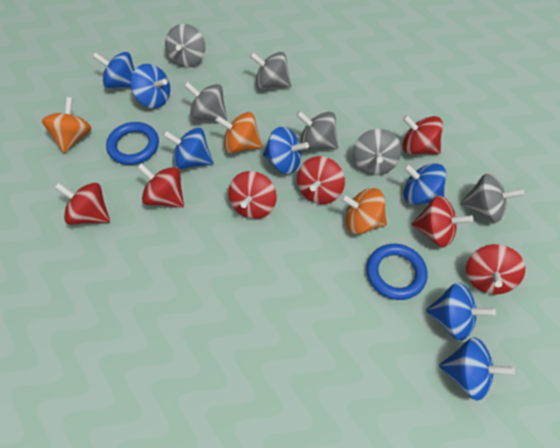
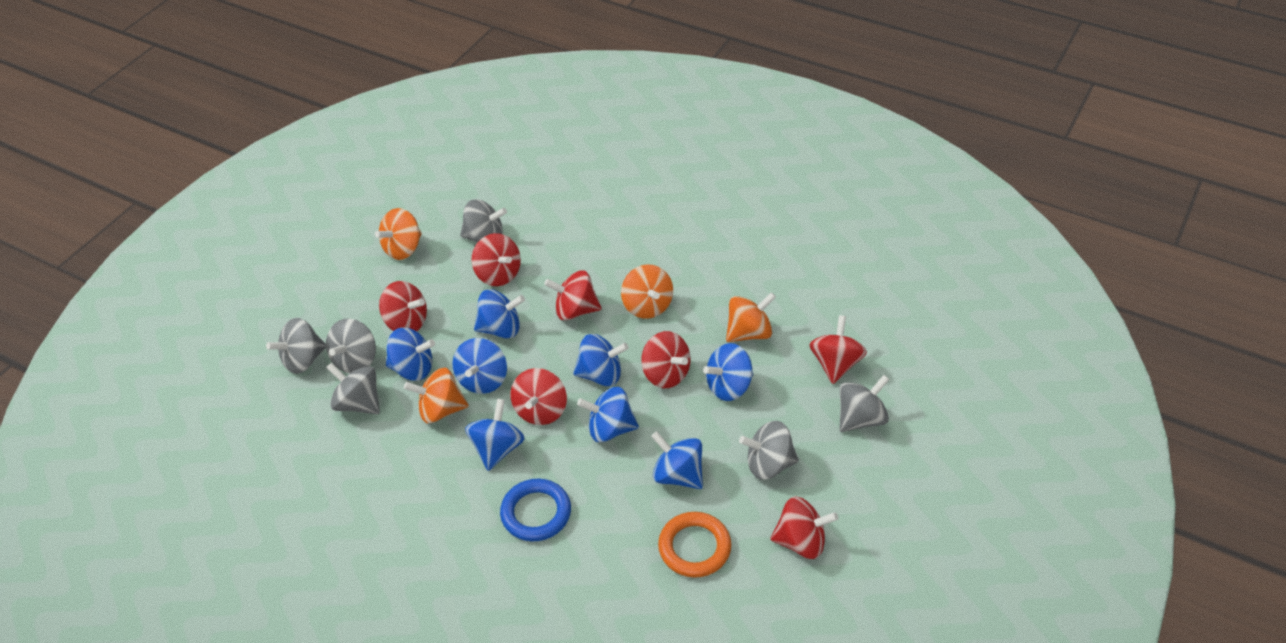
blue ring: [106,122,159,165] [366,244,427,300] = 2 -> [500,479,571,542] = 1
blue spinning top: [93,52,135,89] [131,64,170,108] [163,128,213,169] [263,127,309,174] [403,163,446,205] [426,283,496,341] [439,337,515,401] = 7 -> [386,327,435,381] [453,338,507,394] [465,399,525,471] [474,289,525,338] [573,334,629,386] [577,387,639,442] [651,431,703,489] [703,343,753,401] = 8
orange ring: none = 0 -> [658,512,731,578] = 1
orange spinning top: [42,97,91,153] [215,112,263,153] [341,188,387,234] = 3 -> [375,208,422,260] [404,368,469,423] [621,264,673,319] [726,292,776,342] = 4

